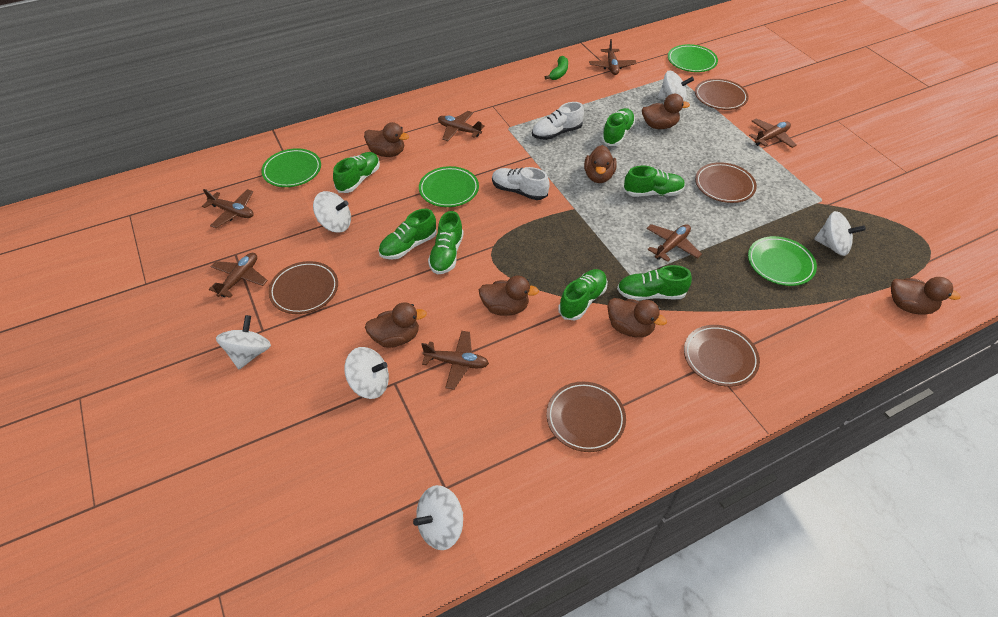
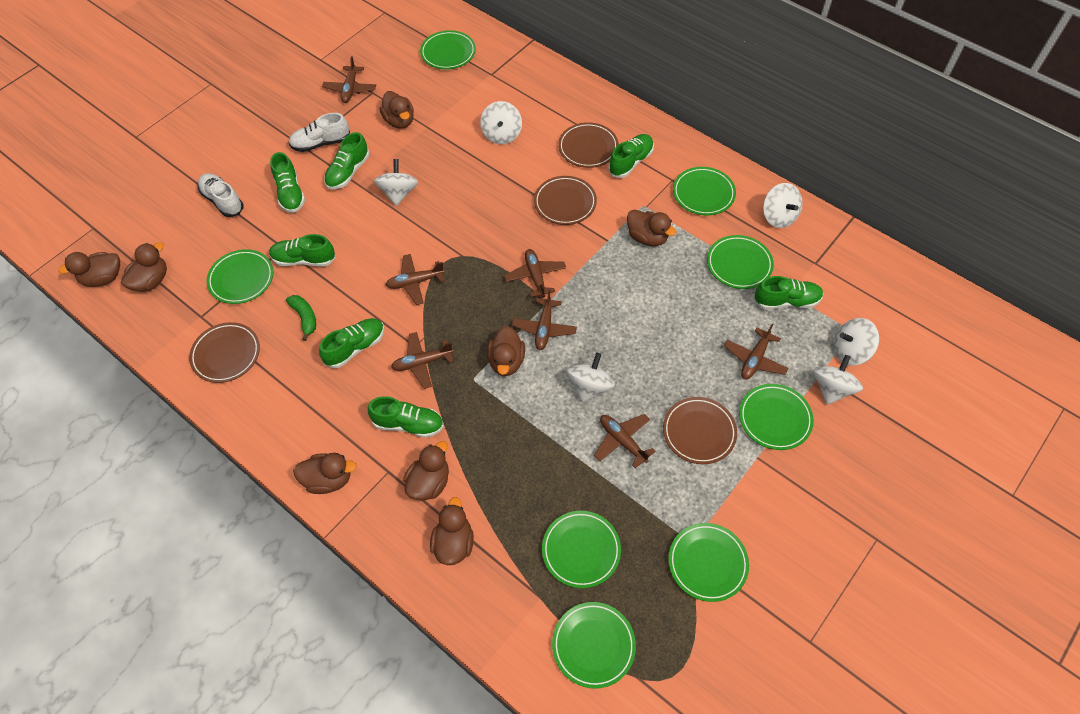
brown duck: [364,122,409,157] [365,302,427,348] [479,276,539,316] [584,145,617,183] [607,298,667,337] [642,94,690,129] [891,277,961,315] = 7 -> [58,252,120,287] [121,242,167,292] [293,453,357,494] [380,91,414,129] [403,441,449,501] [430,497,474,565] [487,326,525,376] [627,210,677,246] = 8
brown plate: [268,261,338,314] [547,382,626,452] [684,325,760,387] [695,79,749,110] [695,162,757,203] = 5 -> [189,322,260,383] [534,176,597,225] [558,122,619,168] [663,397,737,464] = 4
green plate: [261,148,321,187] [419,166,479,207] [668,44,718,72] [748,236,817,286] = 4 -> [207,249,274,304] [420,30,476,69] [542,511,621,588] [552,602,636,689] [668,523,749,602] [673,167,736,215] [707,235,774,289] [739,384,814,450] = 8

